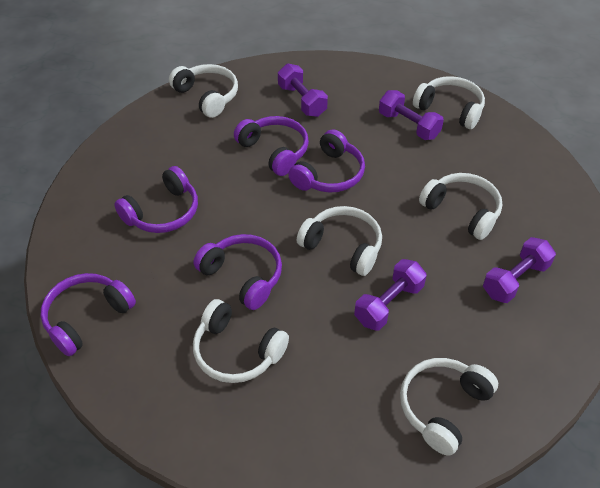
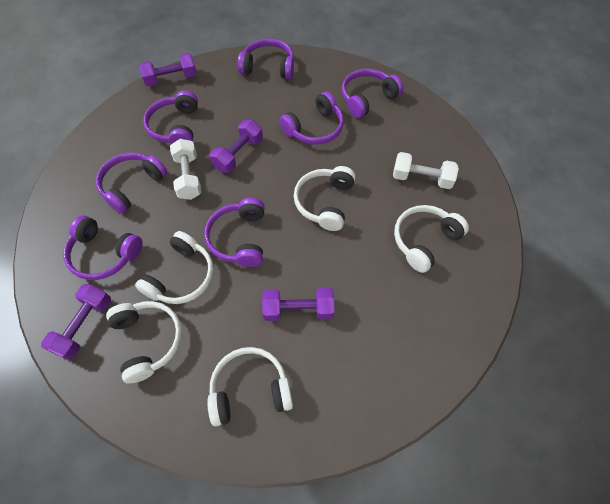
purple headphones: [40,273,136,356] [114,166,198,233] [193,234,282,310] [234,116,309,176] [288,129,365,192] = 5 -> [63,215,143,280] [96,153,167,214] [143,90,198,144] [204,198,265,267] [238,38,294,79] [279,92,344,145] [342,69,403,118] = 7
white dumbbell: none = 0 -> [170,139,201,200] [393,152,459,189] = 2
white headphones: [169,64,238,118] [193,299,289,383] [297,206,382,276] [400,358,498,456] [413,76,485,129] [419,173,503,240] = 6 -> [106,301,182,383] [135,231,213,304] [207,347,293,426] [294,166,356,231] [394,205,469,273] = 5

